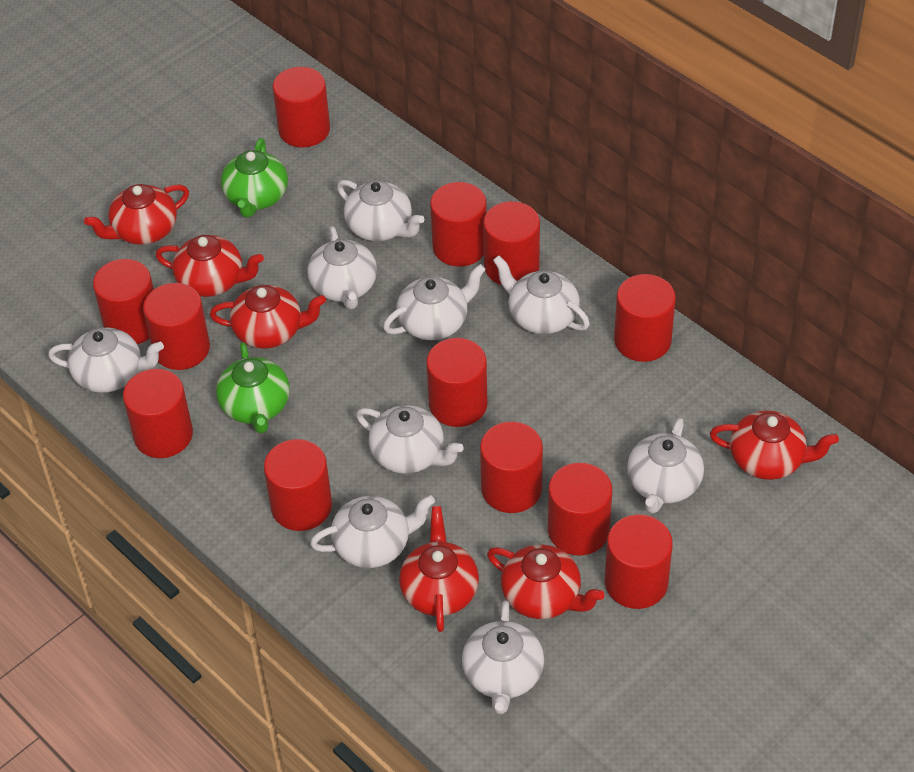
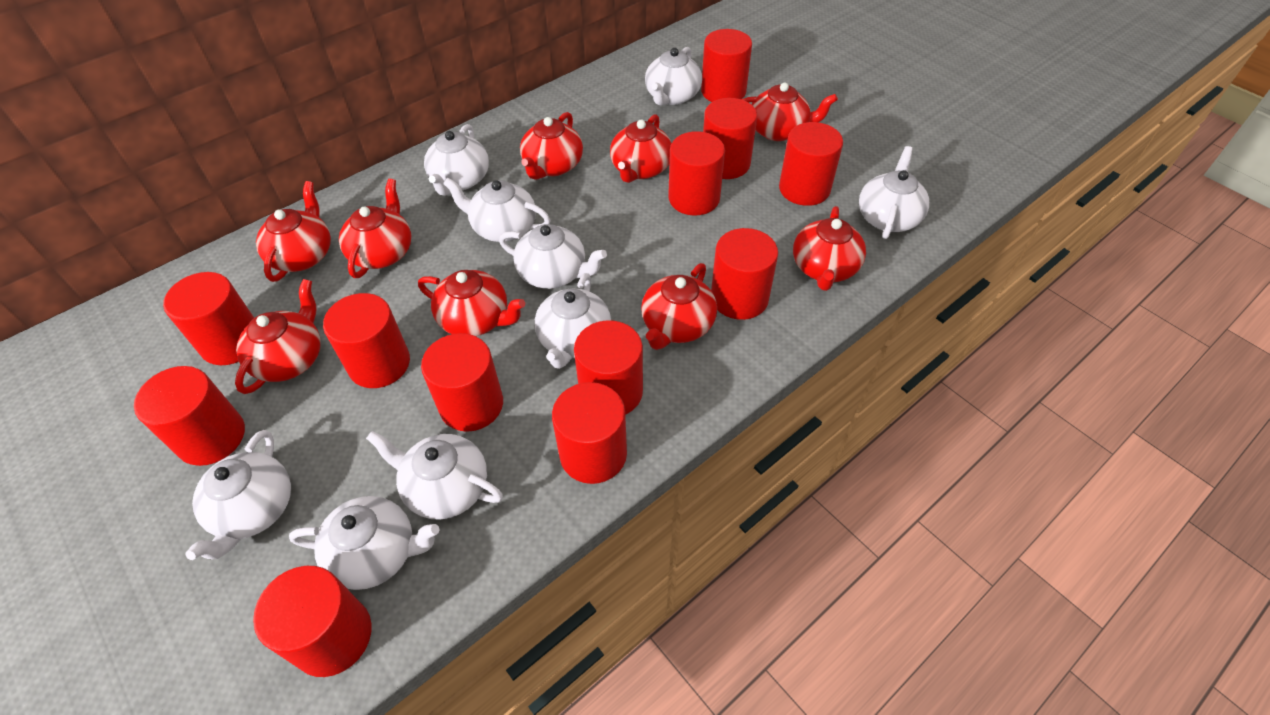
green teapot: [216,342,290,433] [221,138,288,217] = 2 -> none = 0
red teapot: [84,184,189,245] [156,235,264,297] [210,285,326,349] [399,506,479,632] [487,545,604,619] [710,410,839,480] = 6 -> [235,279,321,394] [256,181,331,282] [339,179,411,278] [418,270,525,336] [520,112,583,180] [610,114,672,183] [641,263,717,350] [741,82,838,141] [793,206,866,291] = 9

